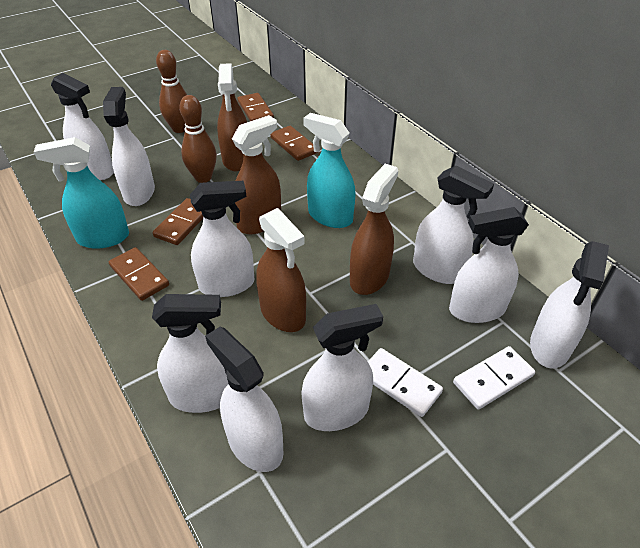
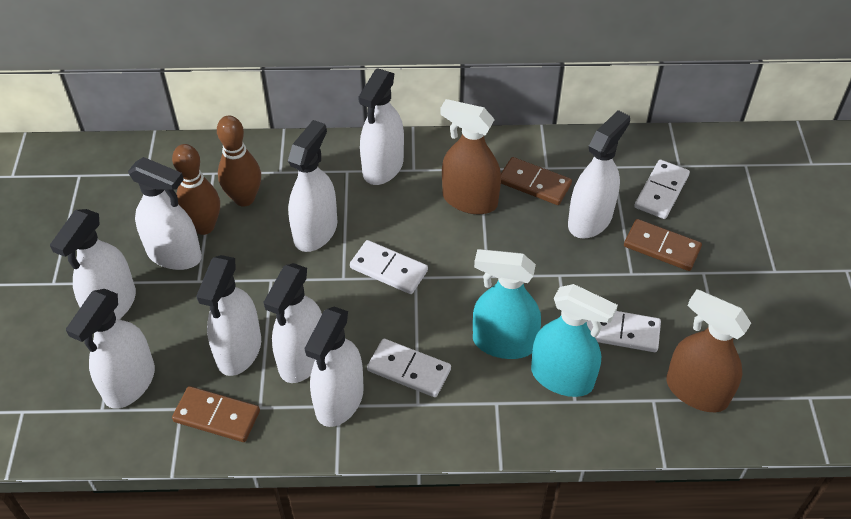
brown domino: [109,247,169,301] [153,198,203,245] [237,93,274,121] [270,126,318,161] = 4 -> [172,386,260,442] [501,157,572,205] [624,219,702,271] = 3
brown spray bottle: [217,63,247,171] [232,115,281,234] [256,208,306,332] [350,164,398,295] = 4 -> [440,99,501,214] [666,289,751,412] = 2
white domino: [368,348,443,417] [453,346,535,410] = 2 -> [350,240,428,294] [367,339,451,397] [587,311,661,352] [634,160,690,219] = 4

